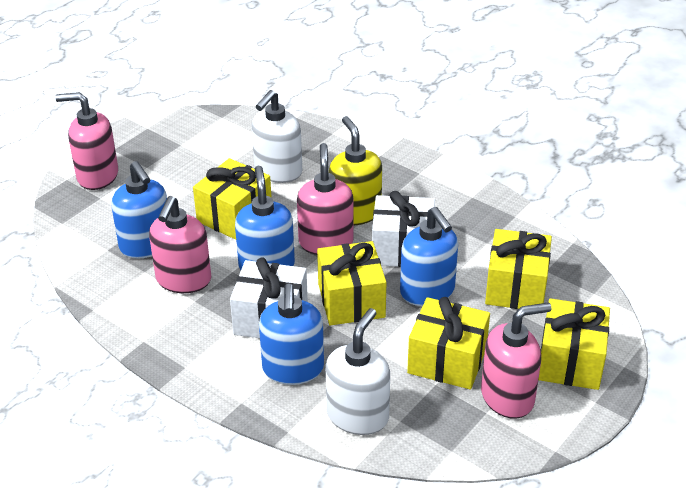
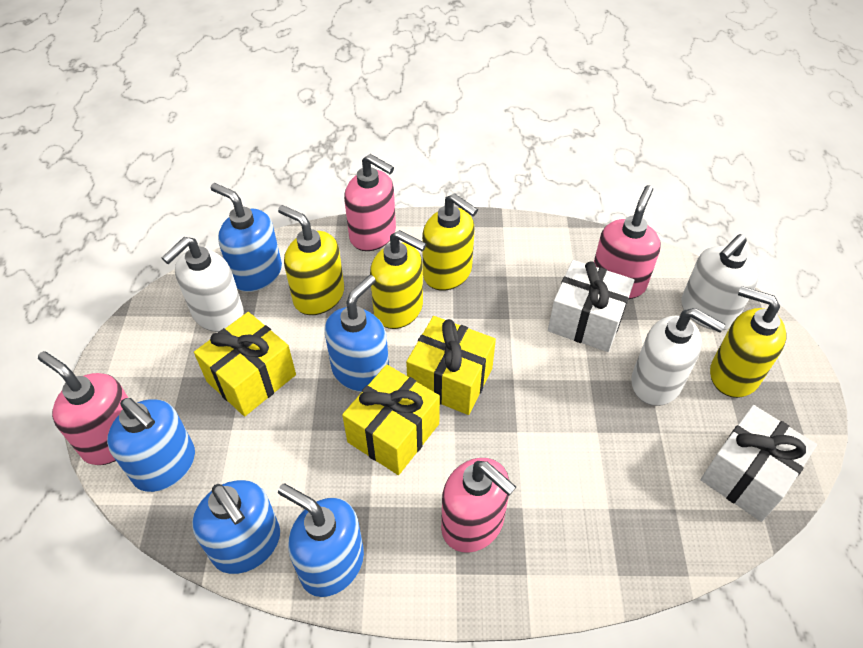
blue soap dispenser: [112,161,167,259] [235,166,295,270] [259,284,324,385] [400,207,458,306] = 4 -> [107,398,195,492] [192,480,280,574] [211,183,282,292] [278,484,364,597] [325,275,389,392] = 5
white soap dispenser: [251,90,302,183] [326,308,390,435] = 2 -> [162,237,244,332] [631,308,725,406] [681,234,758,330] = 3
yellow gift: [193,158,272,240] [317,241,386,326] [407,297,490,390] [485,229,552,309] [538,298,610,390] = 5 -> [194,312,296,417] [342,365,440,475] [406,316,496,415] = 3
yellow soap dispenser: [329,116,382,225] = 1 -> [278,205,344,315] [370,230,426,329] [422,193,478,290] [710,286,786,398] = 4

